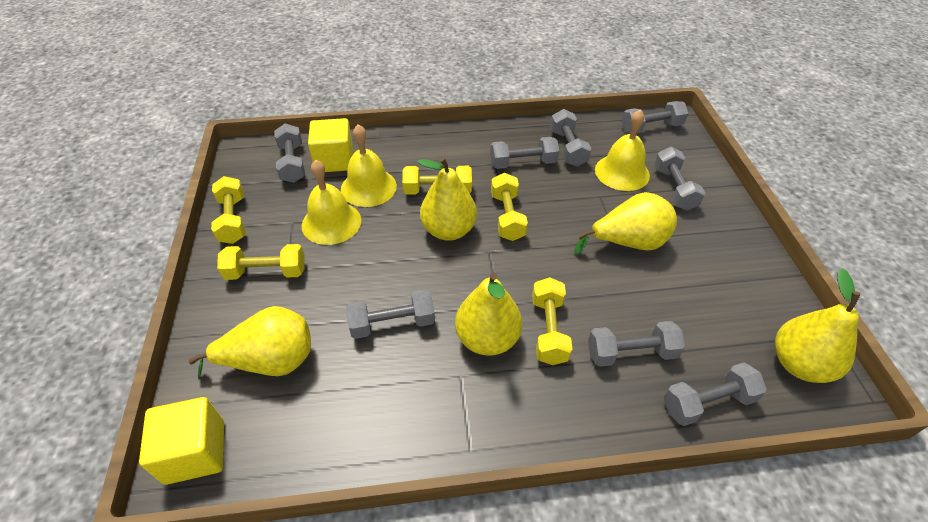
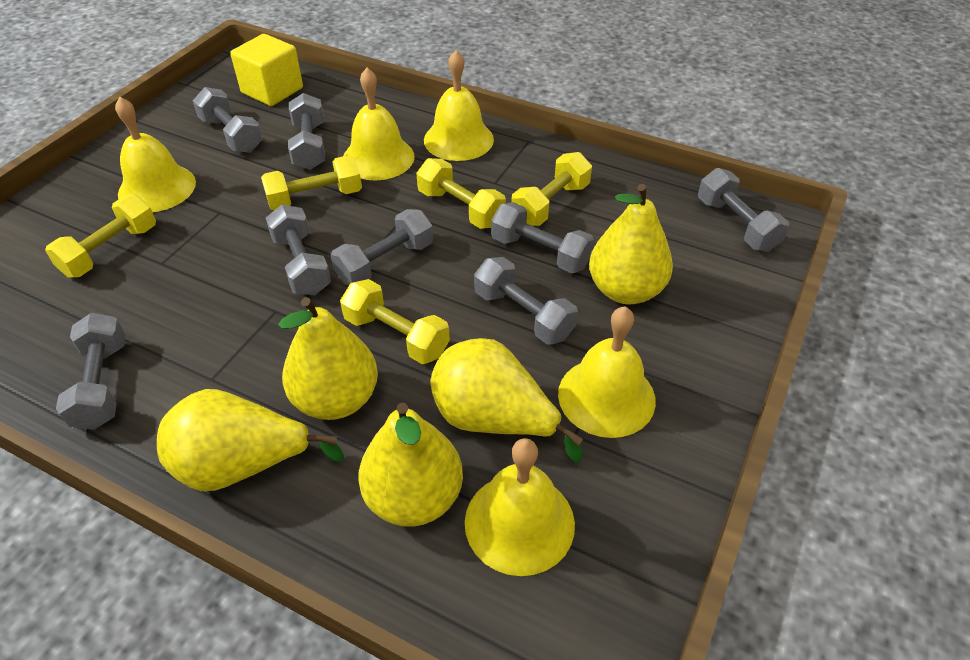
yellow bell: [302,160,361,245] [341,124,397,207] [595,110,650,191] = 3 -> [115,97,196,212] [343,68,415,181] [424,50,494,161] [465,438,575,576] [558,306,656,438] = 5
yellow cube: [139,397,224,485] [308,118,353,172] = 2 -> [230,34,303,106] = 1

